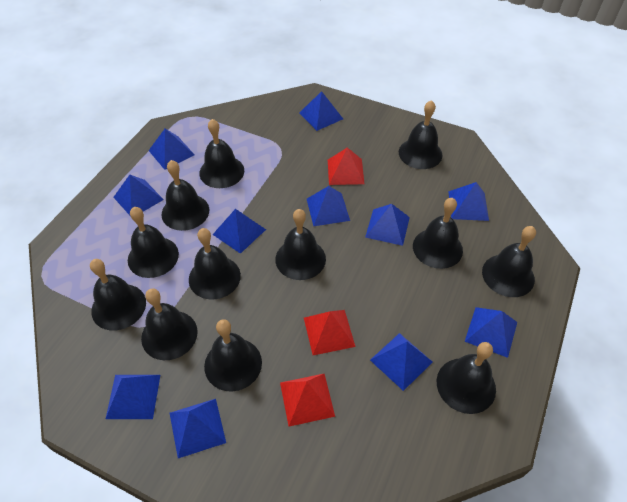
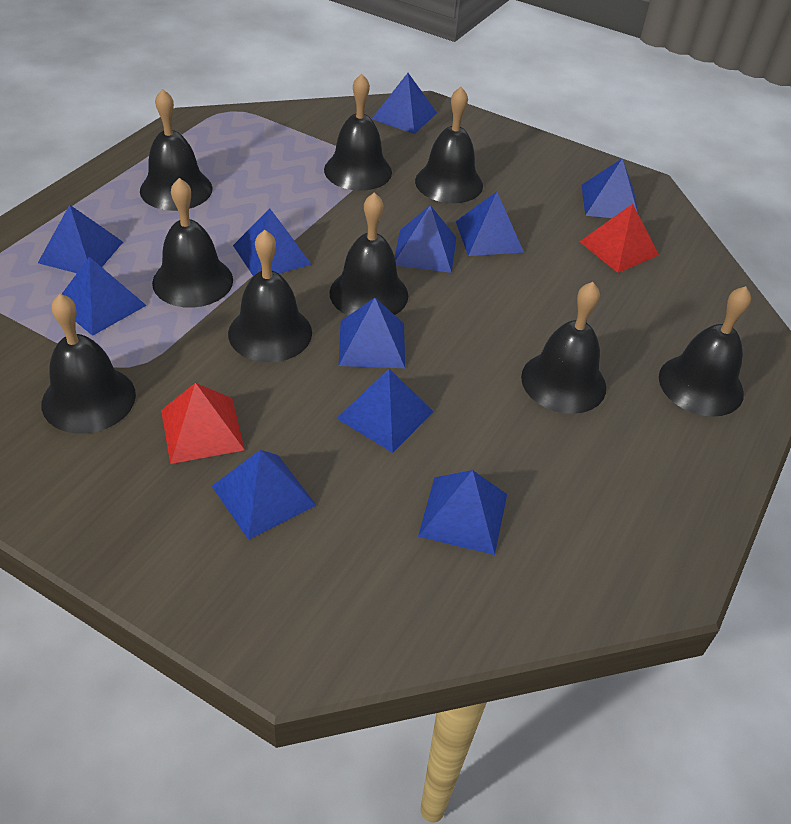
black bell: [90,259,146,330] [128,207,179,278] [141,288,198,360] [162,160,209,231] [189,228,241,300] [199,119,244,188] [204,319,262,392] [275,209,326,280] [399,100,443,169] [413,198,463,269] [437,342,496,414] [482,226,536,297] = 12 -> [41,294,136,434] [140,89,213,211] [152,178,233,308] [228,230,312,362] [324,74,392,191] [329,192,408,316] [415,87,483,203] [521,282,606,414] [659,286,751,417] = 9
red pyramid: [280,373,335,427] [304,310,356,355] [328,148,365,185] = 3 -> [161,383,245,464] [579,204,659,273] = 2

